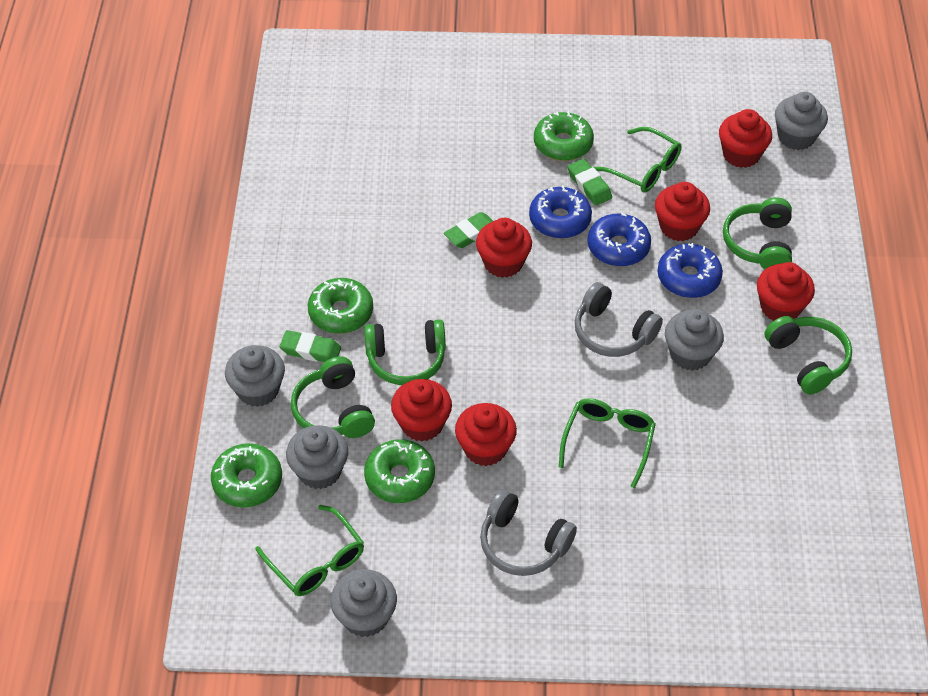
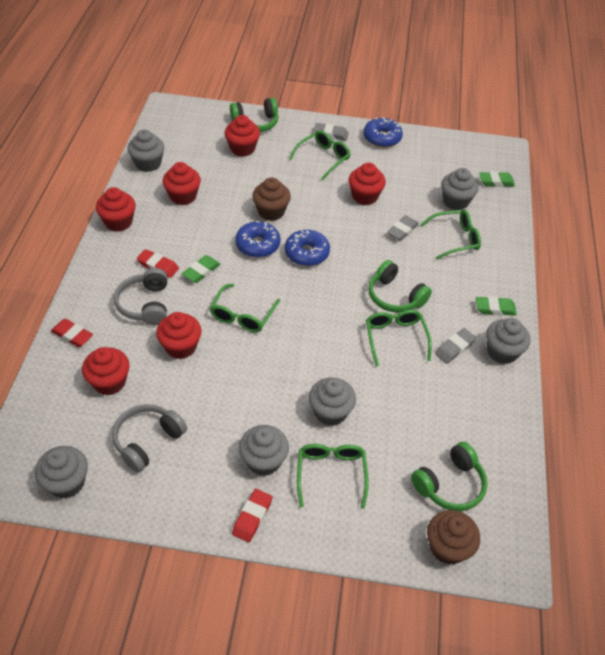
brown cupcake: none = 0 -> [252,177,291,221] [427,510,480,565] = 2
green donut: [211,443,282,507] [308,278,373,334] [364,439,435,503] [534,111,594,161] = 4 -> none = 0
green glasses: [255,505,364,596] [559,398,656,488] [594,127,681,193] = 3 -> [210,284,280,332] [289,130,351,181] [297,444,369,509] [366,310,432,366] [420,210,481,260] = 5
green headphones: [291,356,375,438] [364,319,446,385] [723,197,792,270] [765,316,852,395] = 4 -> [230,98,279,132] [368,260,432,313] [411,442,488,511] = 3
grey cupcake: [225,345,285,407] [286,425,348,489] [330,569,397,637] [665,309,724,371] [775,92,828,150] = 5 -> [35,446,88,499] [128,129,164,172] [239,425,289,476] [309,377,356,426] [441,168,479,210] [486,318,531,364] = 6
grey eraser: none = 0 -> [314,123,349,141] [387,215,419,241] [435,328,476,364] = 3
red eraser: none = 0 -> [51,319,93,347] [137,249,179,278] [232,489,272,542] = 3

